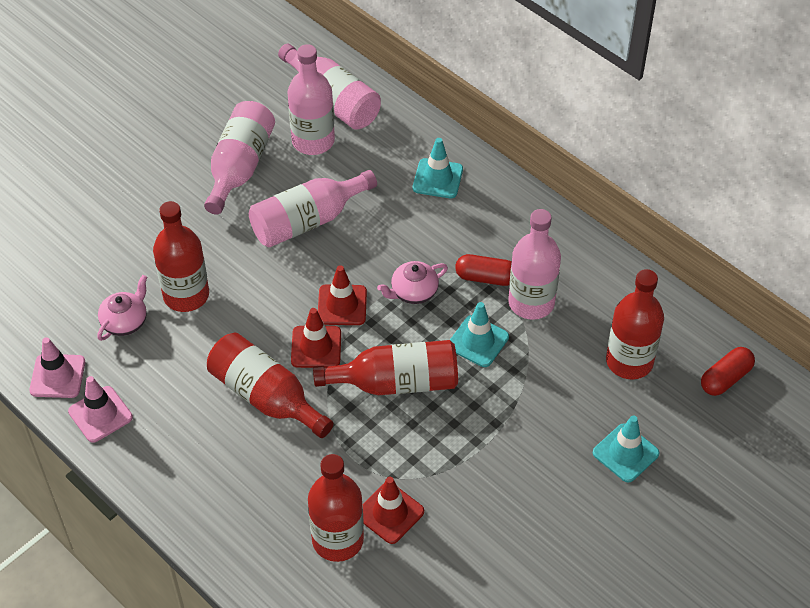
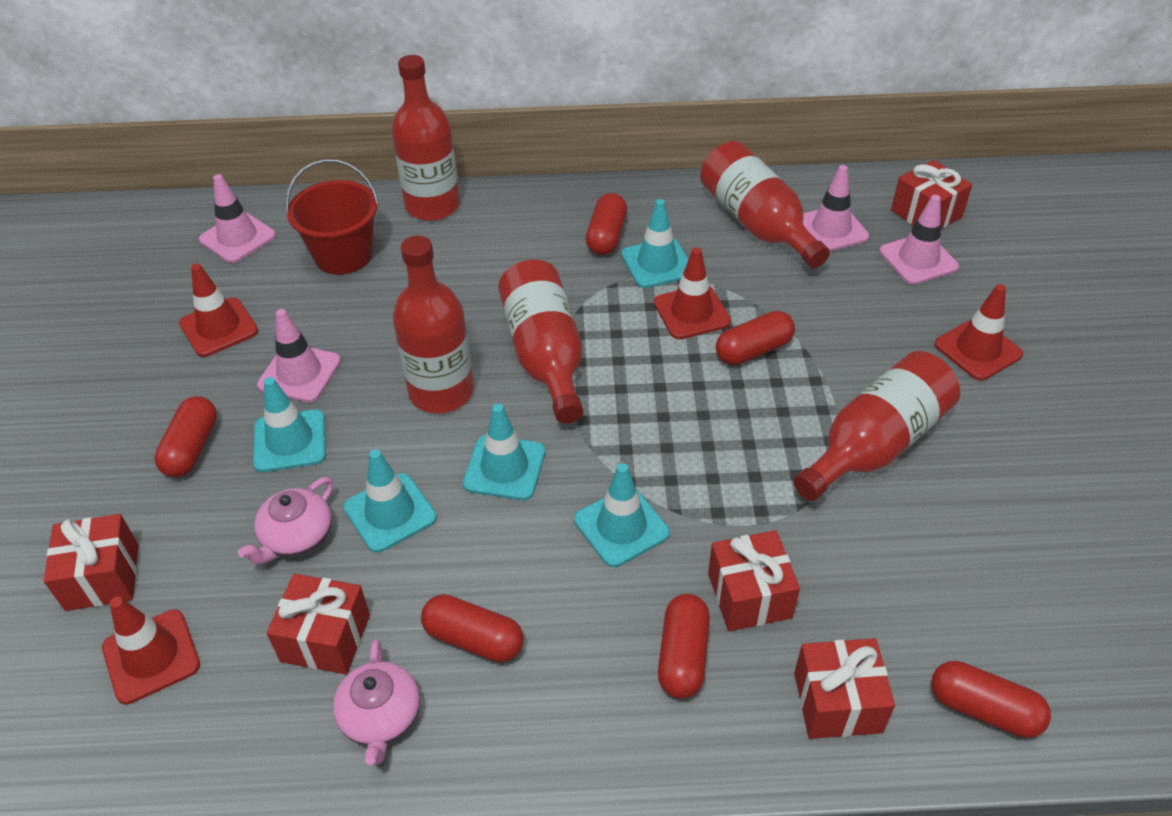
pink bottle: [204,101,275,215] [249,170,377,247] [278,44,381,130] [288,44,335,155] [508,209,561,320] = 5 -> none = 0
pink traffic cone: [29,337,85,398] [68,376,133,443] = 2 -> [199,174,276,263] [257,309,341,402] [803,165,869,252] [879,195,959,285] = 4
red bucket: none = 0 -> [285,159,379,275] = 1
red capsule: [455,254,512,286] [701,347,755,396] = 2 -> [154,396,217,477] [421,594,524,662] [586,193,627,255] [658,594,710,699] [716,311,795,365] [931,661,1051,738] = 6
red gift: none = 0 -> [44,514,139,611] [267,574,370,674] [708,530,800,631] [794,638,895,739] [891,160,972,229] = 5
red traffic cone: [291,308,341,368] [318,265,367,325] [363,476,424,544] = 3 -> [102,597,200,704] [179,263,258,357] [654,248,731,339] [934,284,1023,381] = 4
turquoise traffic cone: [413,138,463,198] [450,302,509,367] [593,415,660,483] = 3 -> [253,377,326,472] [343,449,437,553] [463,404,545,500] [574,463,670,567] [621,199,689,288] = 5

